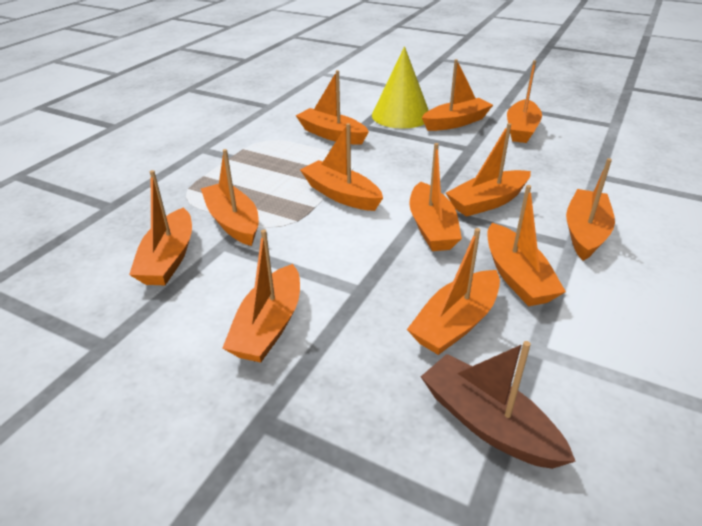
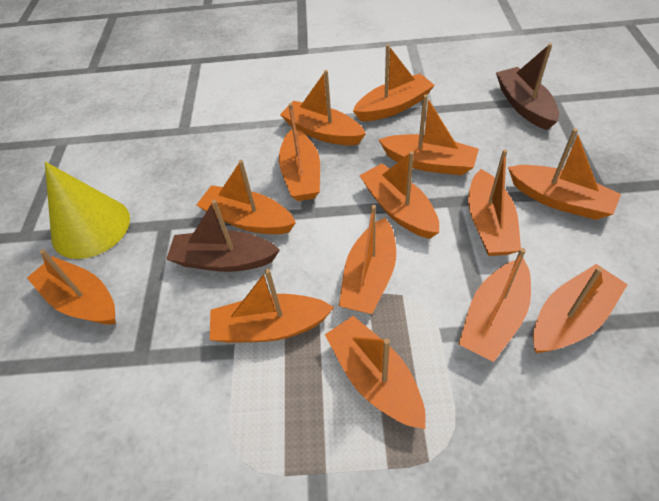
brown boat: [421,341,576,469] = 1 -> [166,200,280,272] [496,43,559,130] = 2
orange boat: [129,170,192,285] [201,149,259,246] [222,229,300,363] [296,70,369,145] [300,123,383,211] [407,228,500,355] [409,143,462,251] [422,59,493,131] [446,123,531,217] [487,185,566,306] [507,60,542,143] [566,158,615,261] = 12 -> [27,249,116,325] [196,160,296,234] [210,269,334,343] [279,103,320,201] [280,70,366,145] [325,316,426,429] [339,205,396,314] [353,44,435,121] [359,151,439,239] [379,94,479,175] [458,248,531,362] [468,149,521,256] [508,128,621,220] [533,264,628,353] = 14

